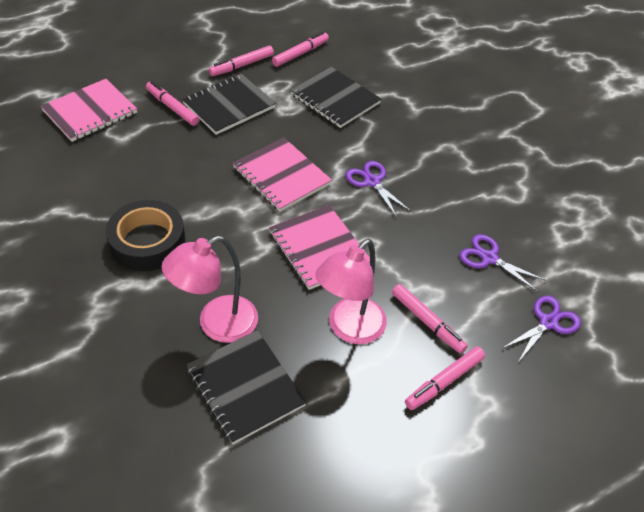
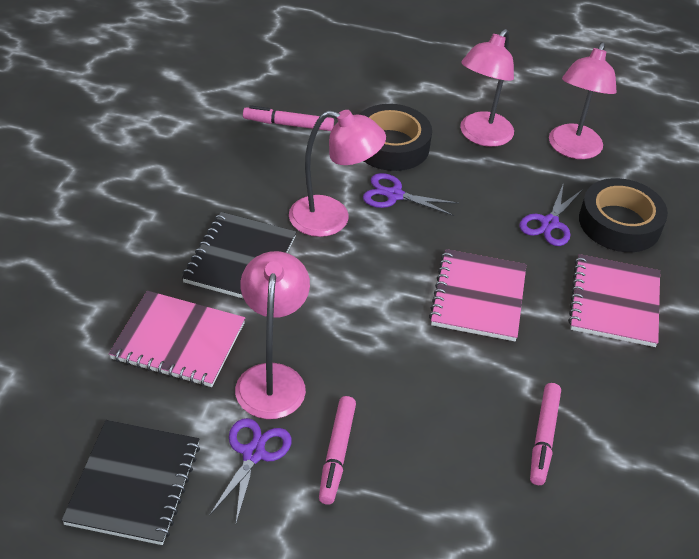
black notebook: [182,73,276,135] [187,330,306,444] [290,67,381,128] = 3 -> [61,420,200,545] [182,212,296,299] = 2
black tape: [106,200,186,271] = 1 -> [359,104,432,171] [579,178,668,252] = 2
pink lamp: [162,235,258,343] [316,239,387,344] = 2 -> [235,251,310,419] [289,110,386,237] [460,29,514,147] [549,42,616,159] = 4
pink marker: [146,81,200,126] [209,46,274,76] [272,32,329,67] [392,284,468,354] [405,347,485,410] = 5 -> [243,105,334,131] [319,396,356,505] [530,383,561,485] = 3

